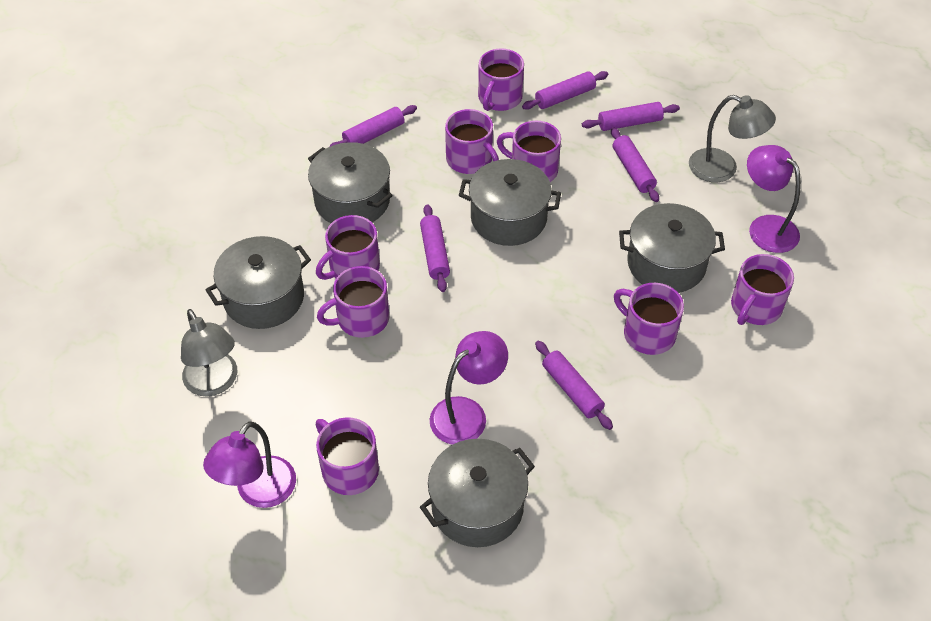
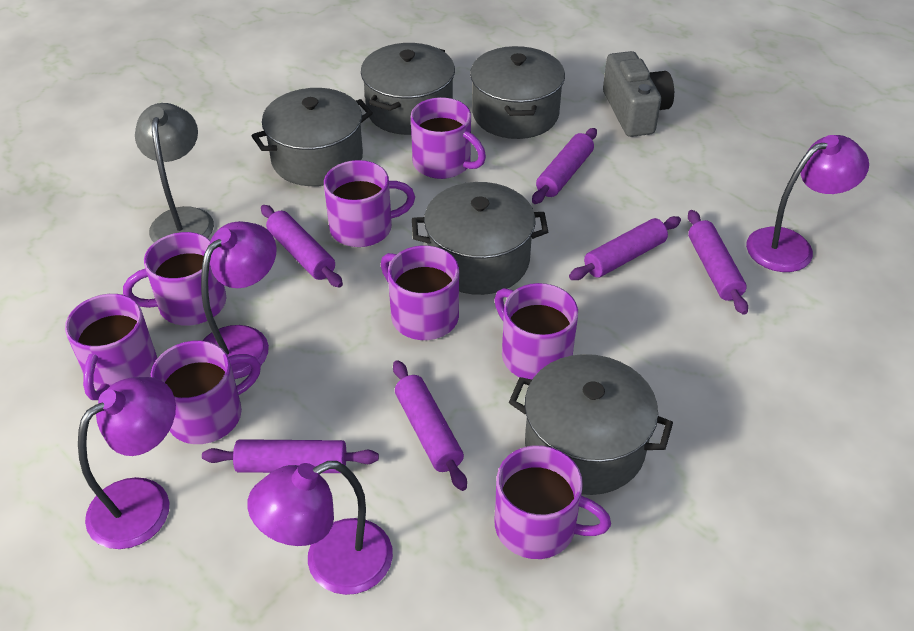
grey camera: none = 0 -> [603,51,674,137] = 1
grey lamp: [181,309,237,397] [689,95,776,183] = 2 -> [135,103,214,242] = 1
purple lamp: [203,421,296,508] [430,331,508,445] [747,145,801,253] = 3 -> [78,377,176,549] [201,221,277,379] [247,461,393,595] [746,135,869,272] = 4

